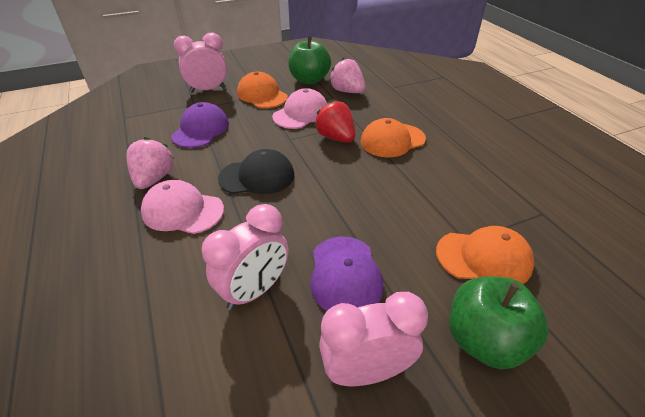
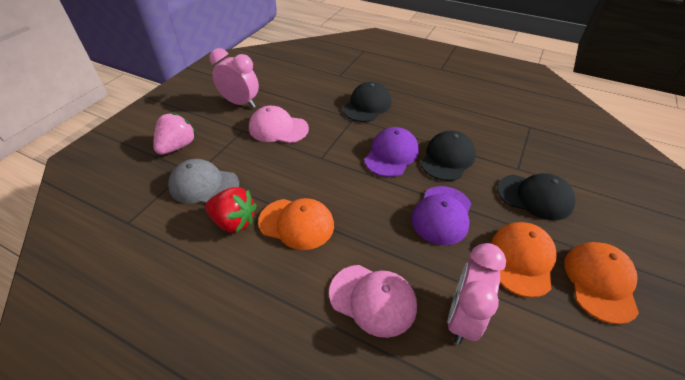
black cap: [218,149,294,194] = 1 -> [343,82,392,122] [420,131,476,181] [497,173,576,220] = 3
green apple: [288,36,331,84] [450,276,549,369] = 2 -> none = 0
grey cap: none = 0 -> [168,159,239,204] = 1
pink clock: [173,33,227,93] [202,204,289,310] [319,292,428,386] = 3 -> [209,48,259,108] [447,243,506,344] = 2
pink strawberry: [126,137,174,189] [329,58,365,93] = 2 -> [153,112,196,155] = 1

